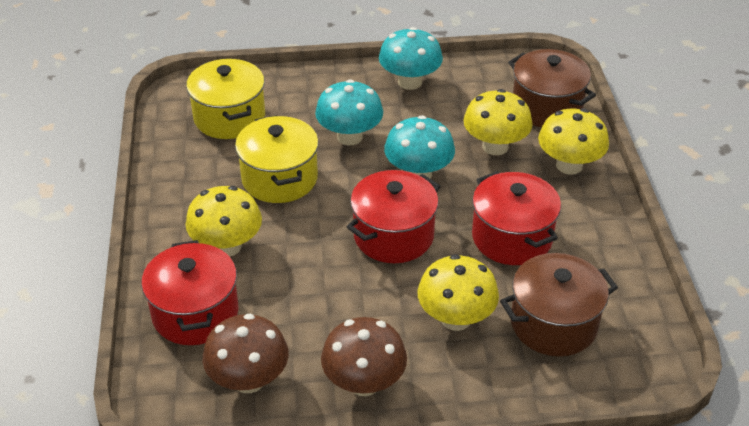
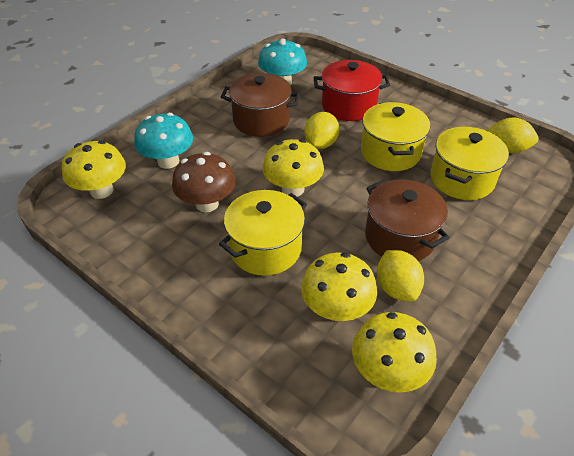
brown mushroom: [202,314,289,393] [321,317,407,396] = 2 -> [172,152,236,212] = 1
red pot: [141,240,239,345] [347,170,440,263] [472,171,561,265] = 3 -> [313,60,390,121] = 1
turquoise mushroom: [315,79,383,145] [379,27,443,90] [384,115,455,179] = 3 -> [134,113,193,169] [258,38,307,86] = 2
yellow lemon: none = 0 -> [304,112,339,149] [377,250,424,302] [486,118,539,153] = 3
yellow pot: [186,59,265,139] [235,115,319,203] = 2 -> [219,190,307,276] [361,102,430,171] [430,127,509,200] = 3

